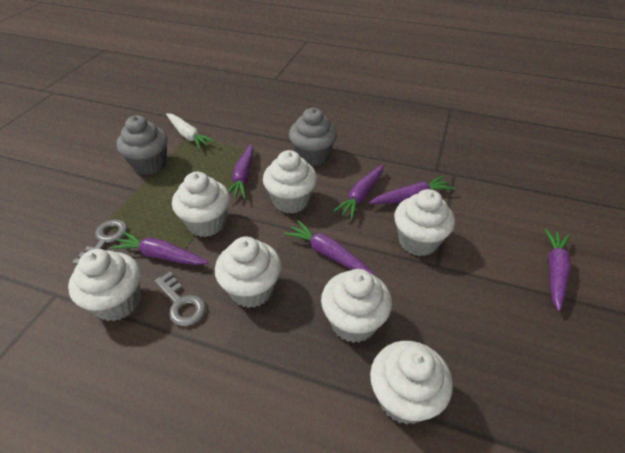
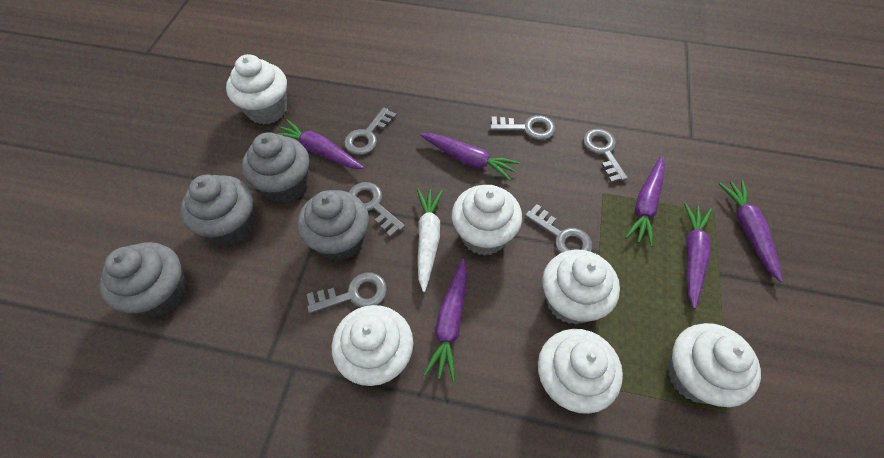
grey cupcake: [117,115,168,175] [289,108,337,166] = 2 -> [99,242,188,317] [180,175,255,246] [242,132,309,203] [297,190,369,261] = 4
grey key: [72,219,127,265] [154,272,206,326] = 2 -> [307,273,387,314] [344,107,397,155] [349,182,405,237] [490,115,556,140] [525,204,592,253] [583,128,628,183] = 6
white cupcake: [68,249,140,321] [172,172,230,237] [215,237,281,308] [263,150,317,214] [321,269,392,343] [370,341,453,425] [394,189,455,256] = 7 -> [226,54,287,124] [332,305,413,386] [452,185,522,255] [538,329,623,414] [542,249,620,325] [668,323,761,407] = 6

